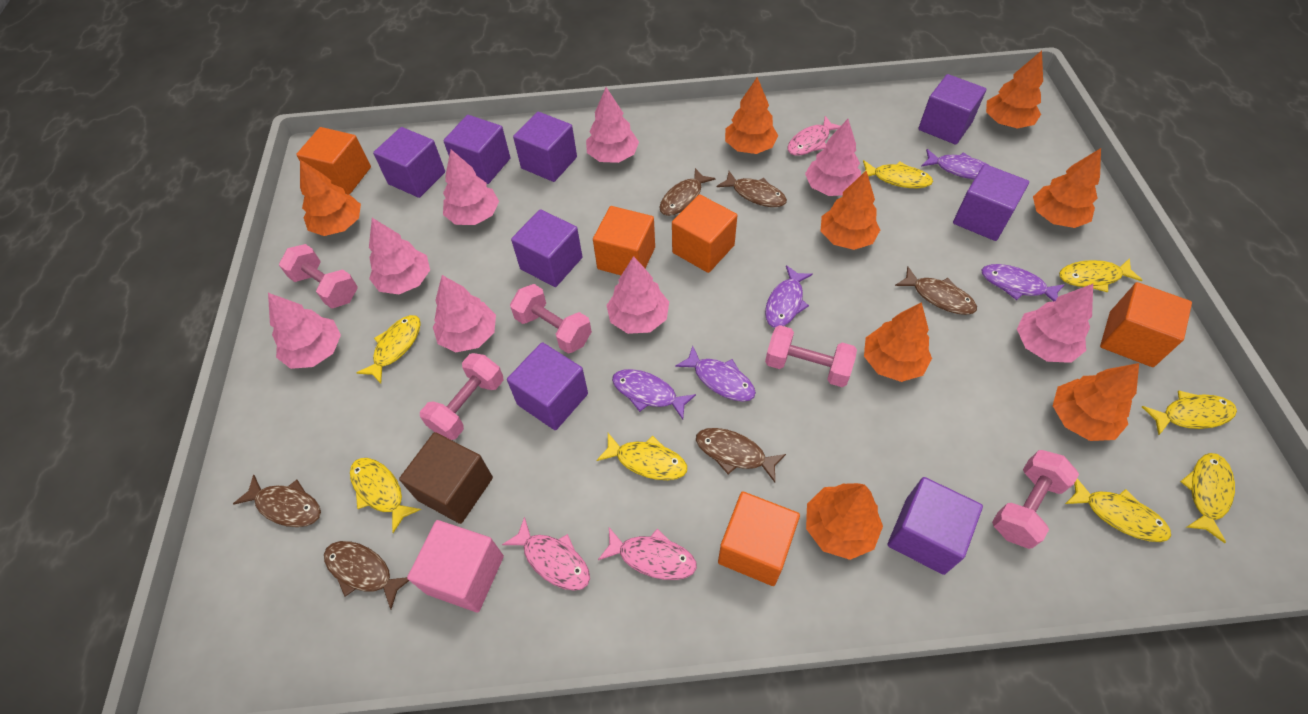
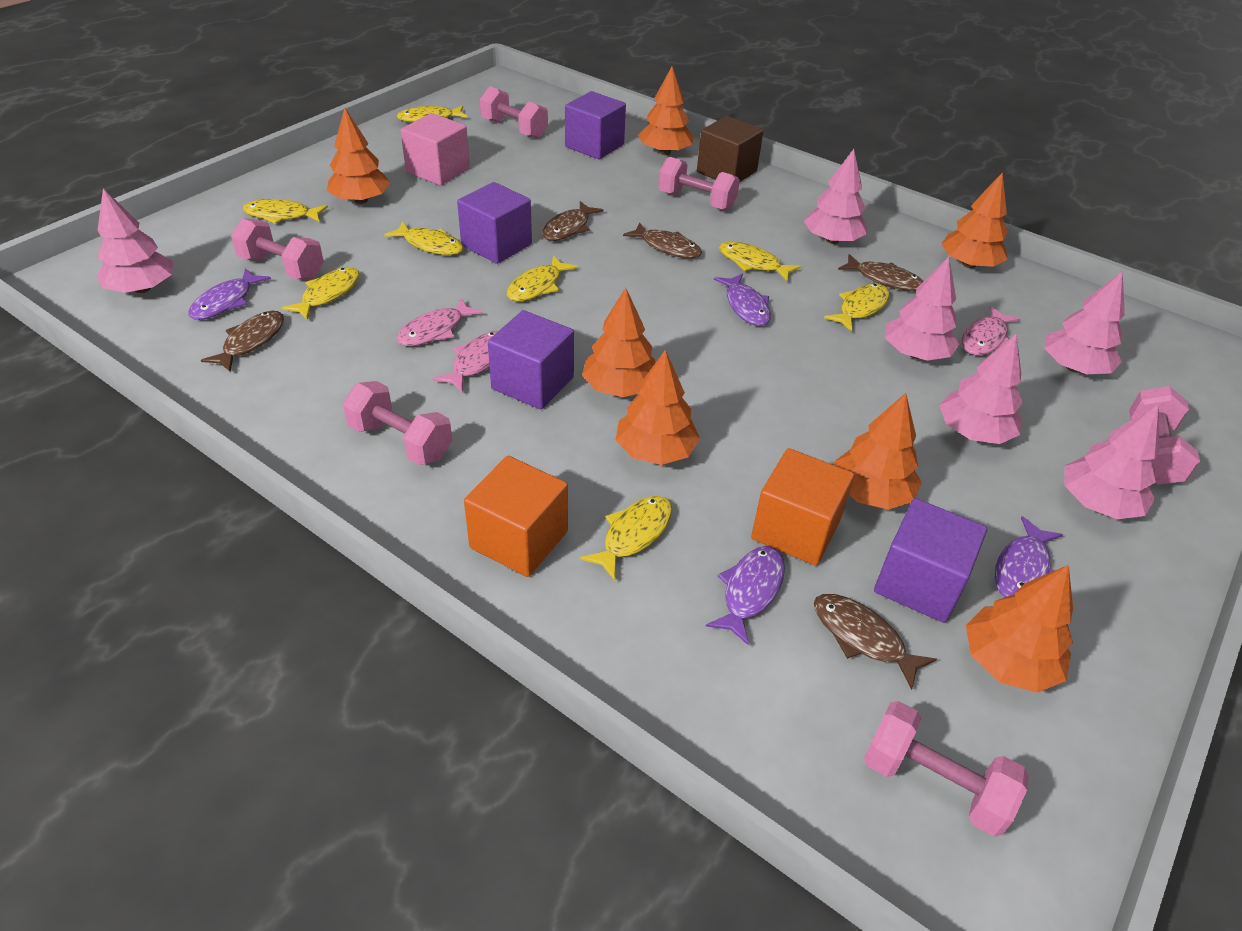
brown fish: [233,474,321,527] [324,541,409,609] [659,168,716,216] [696,428,786,482] [716,171,787,207] [895,267,977,315] = 6 -> [201,311,284,372] [542,201,604,241] [623,222,702,258] [814,594,937,690] [838,254,923,291] = 5
orange cube: [296,127,371,195] [593,206,655,275] [672,194,737,273] [718,491,800,586] [1100,282,1192,367] = 5 -> [464,456,568,577] [751,448,854,566] = 2
orange tree: [300,160,361,236] [725,77,778,154] [806,483,883,560] [821,171,880,250] [864,302,932,382] [986,51,1043,129] [1033,148,1101,228] [1053,363,1139,441] = 8 -> [327,108,391,204] [582,288,656,397] [616,350,700,465] [638,67,694,155] [834,393,922,510] [941,172,1008,268] [966,565,1073,693] = 7
pink dumbbell: [279,244,358,309] [420,353,503,440] [510,284,592,353] [765,325,857,387] [992,450,1079,549] = 5 -> [231,218,324,280] [343,381,452,465] [480,86,548,139] [658,157,740,211] [864,701,1029,837] [1129,386,1200,485] = 6
pink tree: [268,293,341,369] [369,218,430,294] [433,275,496,352] [443,150,499,225] [586,87,639,163] [606,256,669,334] [805,119,861,196] [1017,284,1093,363] = 8 -> [96,188,174,293] [804,149,867,244] [885,257,960,361] [939,333,1023,444] [1044,271,1125,374] [1064,405,1160,519] = 6
purple cube: [373,127,445,198] [443,115,510,184] [507,342,588,430] [511,209,582,287] [513,112,577,182] [887,477,983,575] [918,74,986,145] [953,164,1029,241] = 8 -> [457,182,532,264] [488,310,574,409] [565,91,626,159] [874,498,987,623] = 4
purple fish: [612,369,696,420] [675,346,756,402] [765,265,813,328] [921,149,990,179] [981,264,1065,301] = 5 -> [189,268,271,320] [706,546,785,646] [714,273,771,326] [995,516,1063,597] = 4

